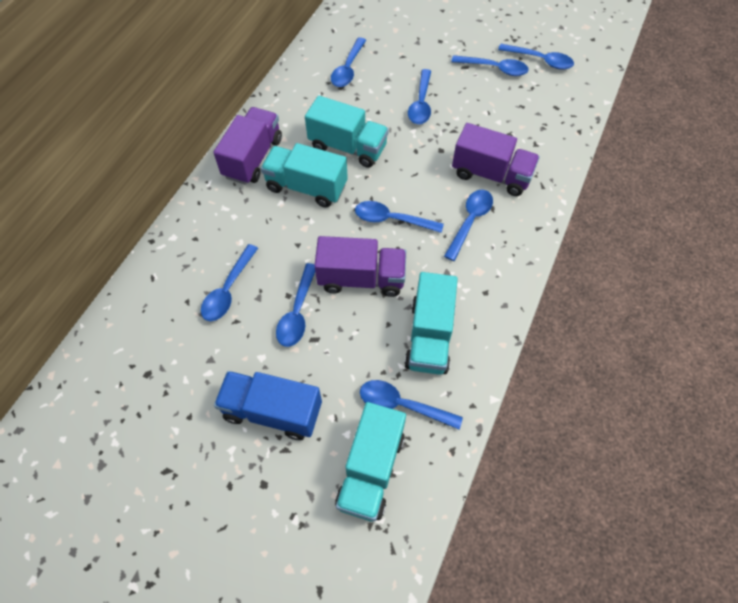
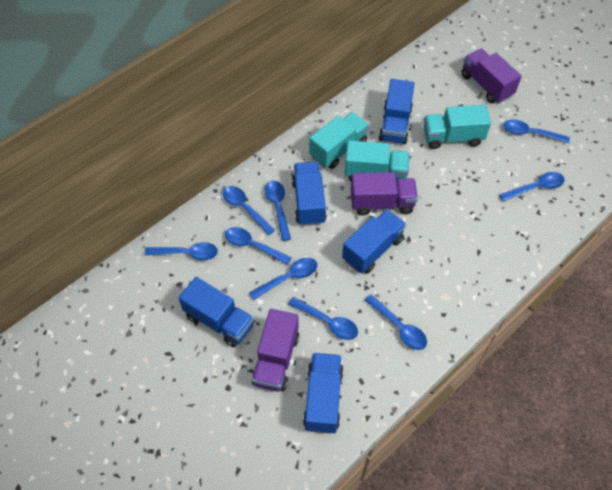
blue truck: [214,371,322,440] = 1 -> [178,277,254,347] [292,162,327,226] [303,353,344,434] [342,209,406,274] [379,79,415,144] = 5
turquoise truck: [261,143,348,208] [305,95,389,168] [335,402,406,521] [404,272,458,375] = 4 -> [309,112,369,169] [345,140,409,181] [423,105,491,149] = 3

